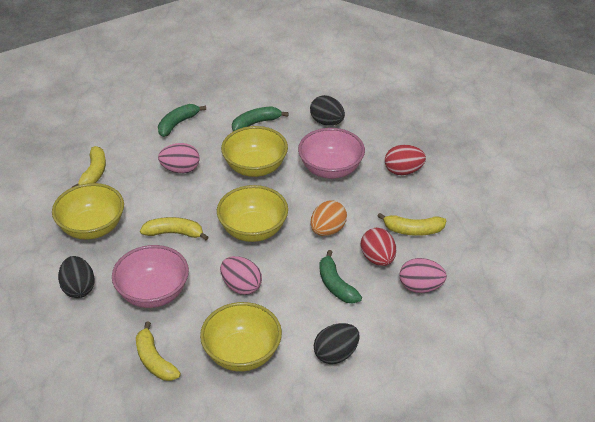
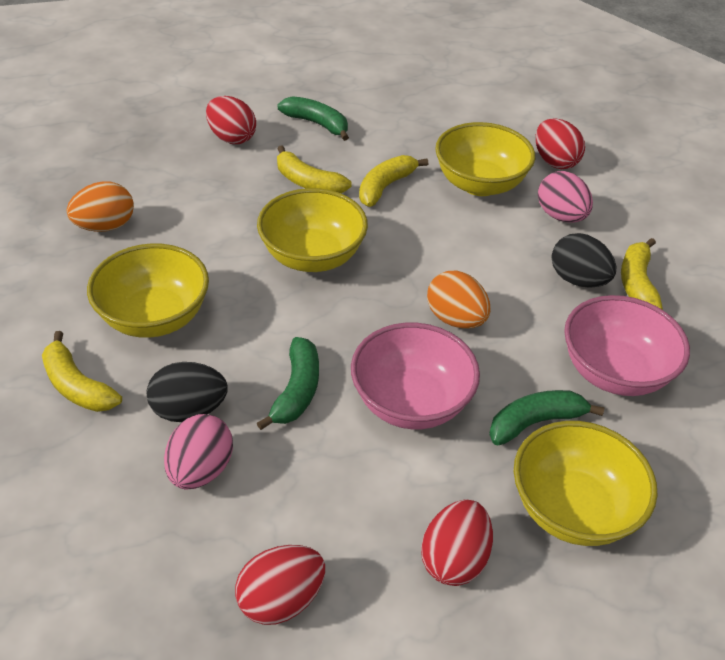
black egg: [58,256,95,298] [310,95,345,126] [314,323,360,364] = 3 -> [147,362,228,422] [552,233,616,288] = 2
orange egg: [310,201,347,236] = 1 -> [66,181,134,232] [427,271,490,329] = 2
pink egg: [158,143,200,173] [220,256,262,295] [399,258,447,293] = 3 -> [164,414,233,489] [538,171,593,223] = 2
red egg: [361,228,396,266] [385,145,426,175] = 2 -> [206,96,256,144] [235,545,325,625] [421,500,493,586] [536,118,585,169] = 4

